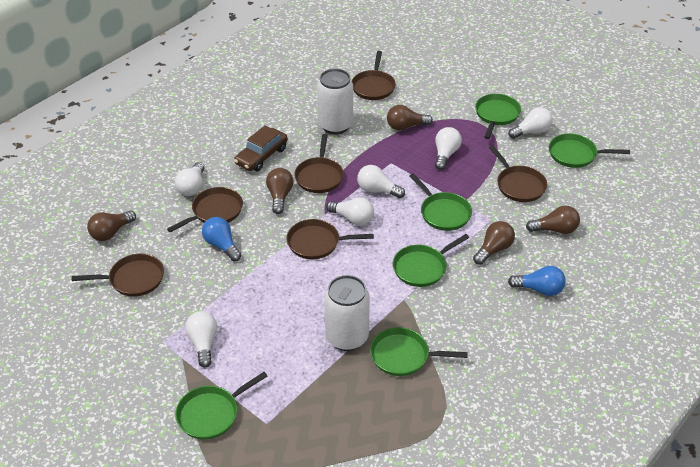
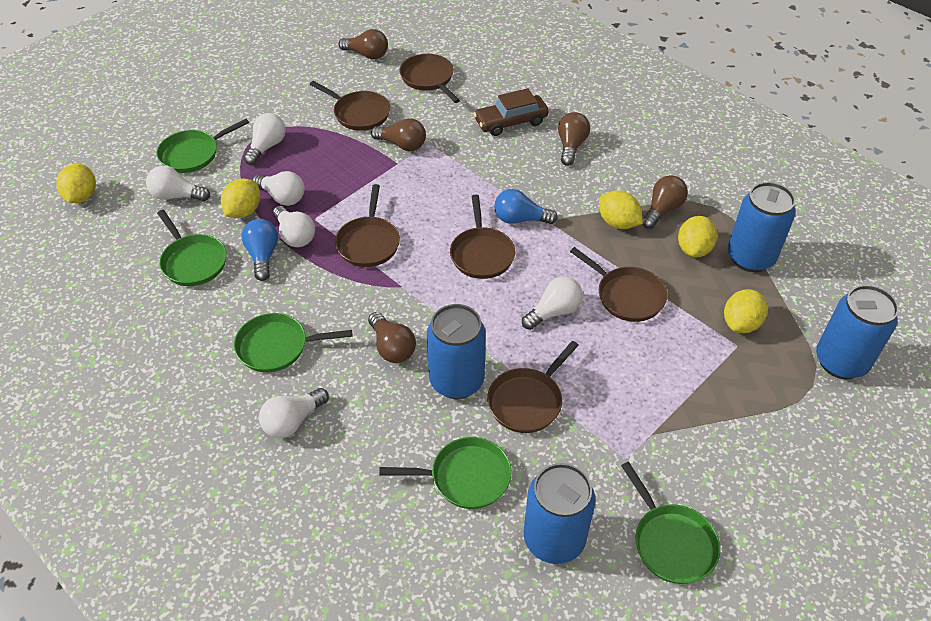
blue can: none = 0 -> [427,304,486,399] [523,463,595,564] [728,182,796,272] [816,285,899,380] = 4
green pan: [175,372,267,440] [370,327,468,376] [393,234,469,287] [409,173,472,231] [475,94,521,139] [549,133,630,168] = 6 -> [156,119,249,173] [157,210,227,286] [234,313,352,372] [379,437,512,509] [621,462,720,584] = 5
white can: [317,69,353,134] [324,275,370,351] = 2 -> none = 0
yellow lemon: none = 0 -> [56,164,96,203] [221,179,260,218] [599,190,643,229] [678,216,717,257] [724,289,768,333] = 5

